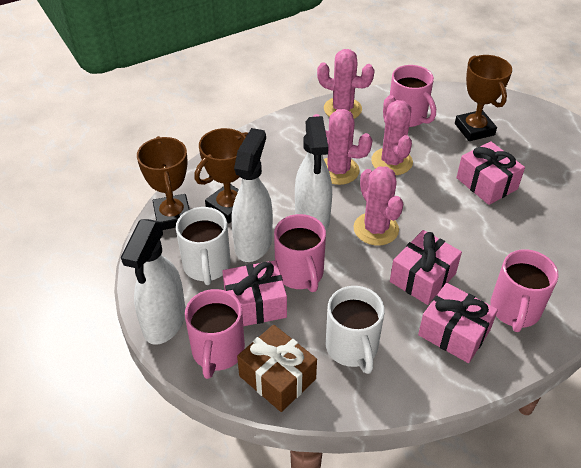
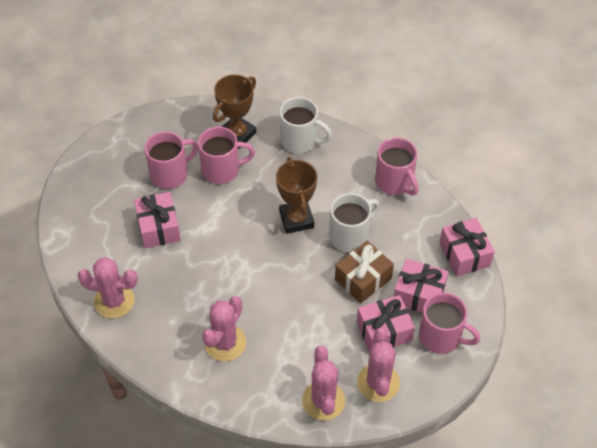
brown trophy: [137,136,190,230] [194,128,248,223] [455,55,512,141] = 3 -> [213,75,256,149] [276,157,317,234] = 2
white spray bottle: [121,219,186,345] [232,128,273,262] [295,116,332,230] = 3 -> none = 0

